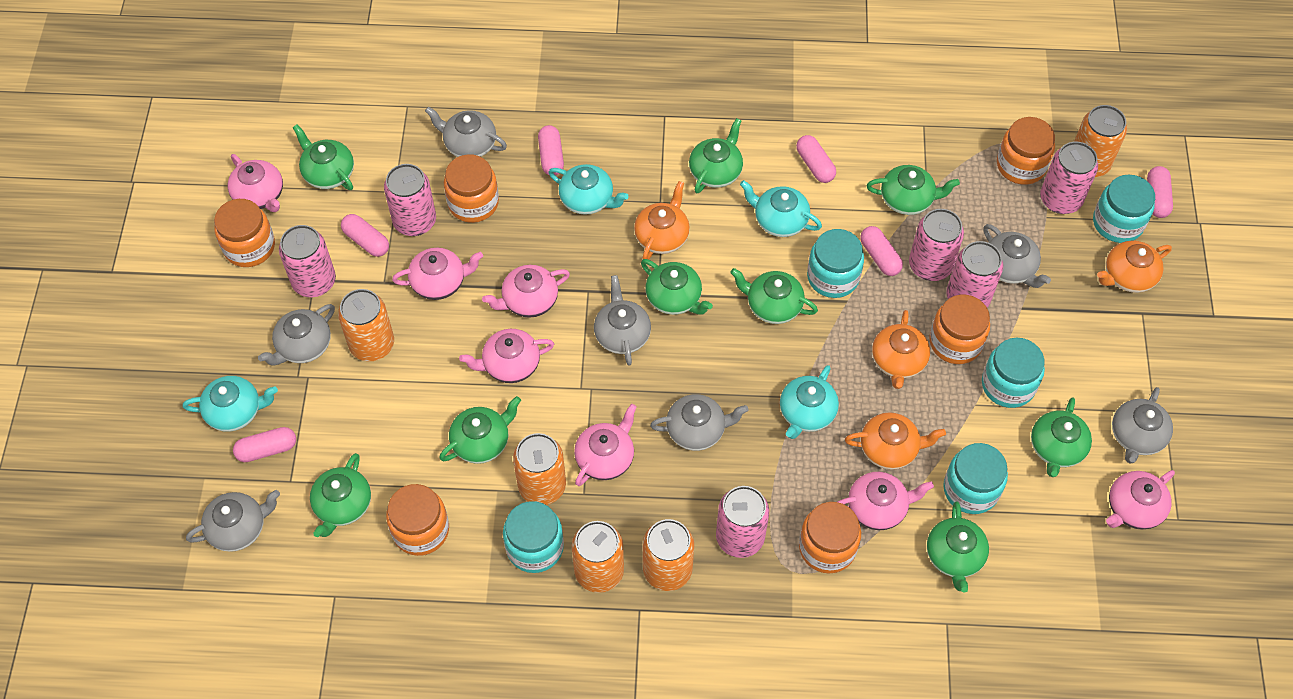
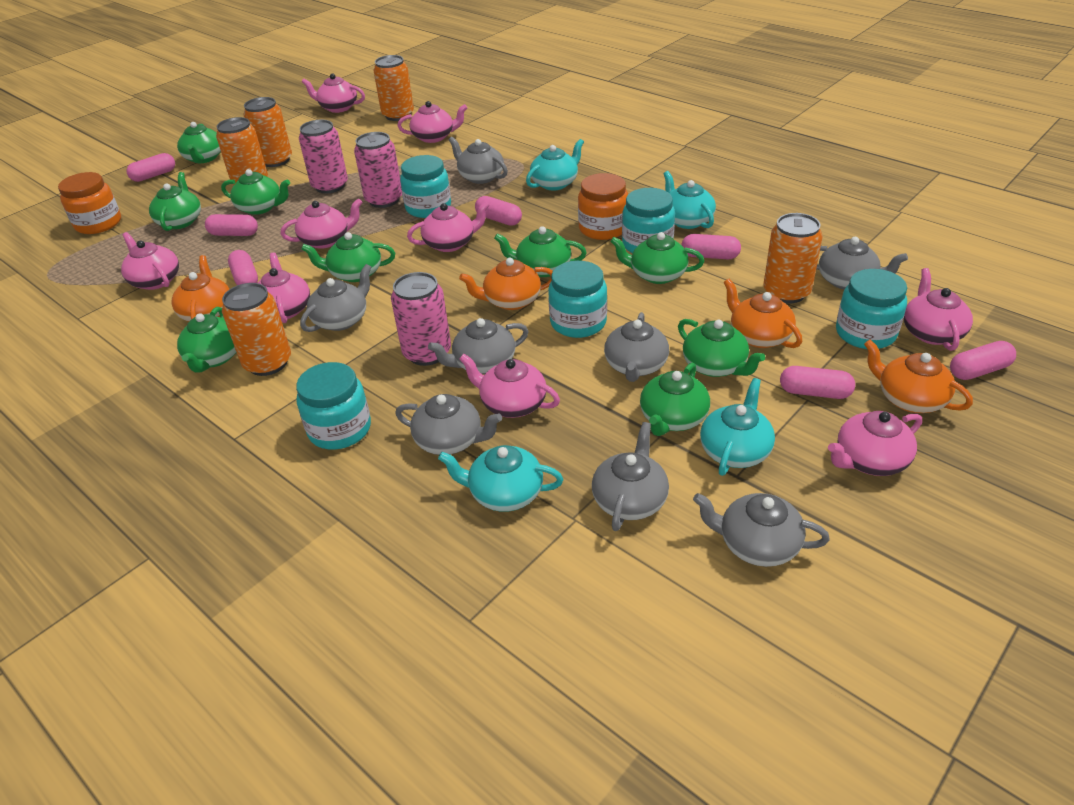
grey teapot: [186,490,280,552] [258,304,335,365] [425,107,507,157] [594,275,651,365] [650,394,748,451] [984,224,1051,288] [1112,387,1173,464] = 7 -> [300,264,372,332] [395,394,502,455] [428,318,529,374] [449,137,508,184] [592,422,669,531] [604,312,669,382] [693,493,830,567] [816,237,908,290] = 8
orange jar: [214,199,275,267] [386,484,449,556] [444,154,499,223] [799,502,861,574] [929,295,990,364] [997,117,1055,185] = 6 -> [58,172,121,234] [578,173,628,240] = 2
pink can: [279,225,336,297] [384,164,436,236] [716,486,769,558] [909,209,964,281] [946,241,1003,307] [1040,142,1098,214] = 6 -> [299,120,348,193] [354,132,402,208] [391,272,451,366] = 3
pink capsule: [233,427,296,462] [341,214,389,257] [538,125,564,176] [796,135,836,183] [860,226,903,276] [1147,166,1173,218] = 6 -> [127,153,175,182] [205,214,258,236] [228,250,258,285] [475,196,522,226] [681,234,741,259] [780,366,855,399] [950,341,1016,380] = 7
pink teapot: [228,154,283,212] [392,248,483,300] [459,329,554,383] [482,265,570,318] [574,404,637,486] [837,472,934,530] [1106,470,1175,530] = 7 -> [121,232,179,290] [258,252,310,323] [281,198,363,249] [302,74,365,113] [398,101,467,143] [407,201,490,252] [459,354,560,418] [828,411,922,476] [904,268,973,351] = 9

